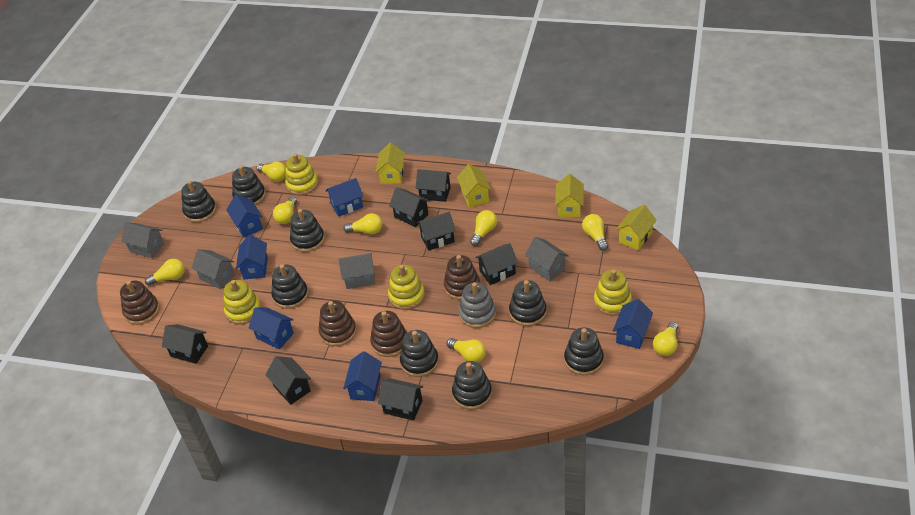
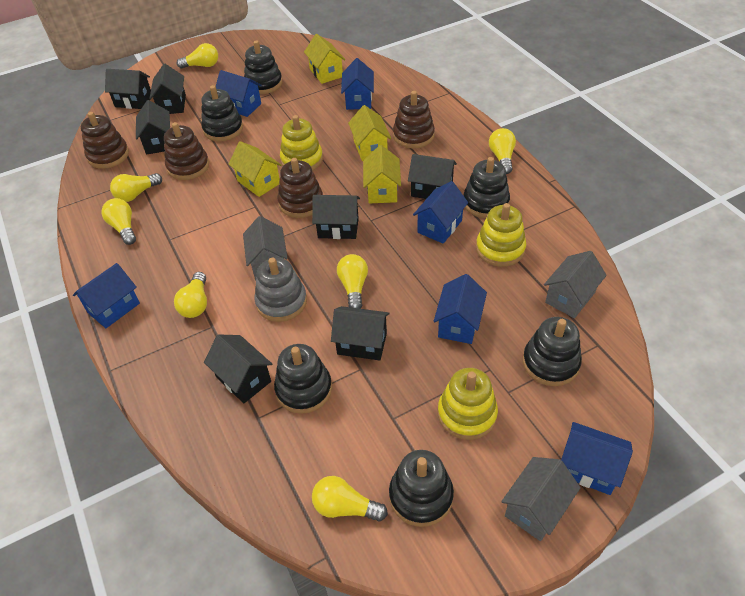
black stacking toy: [181,181,216,222] [232,166,266,205] [272,264,308,309] [290,209,325,252] [400,330,439,377] [452,361,492,410] [509,280,547,326] [564,327,604,375] = 8 -> [201,85,243,142] [244,40,282,94] [274,344,332,414] [389,450,454,527] [463,157,510,218] [523,317,582,386] = 6
grey house: [121,222,164,258] [192,249,235,289] [339,253,375,289] [525,237,569,281] = 4 -> [243,216,288,280] [501,457,581,541] [544,251,607,318] = 3
yellow light bulb: [145,259,185,286] [256,162,286,182] [273,196,297,224] [343,213,382,234] [447,338,486,363] [470,210,497,246] [582,214,608,251] [653,322,678,356] = 8 -> [102,198,136,245] [110,173,162,202] [174,272,207,318] [177,43,218,69] [312,476,388,522] [337,254,368,309] [489,128,516,174] = 7
yellow stacking toy: [224,280,261,324] [285,154,318,195] [388,265,425,310] [594,269,632,316] = 4 -> [280,115,323,171] [438,368,498,440] [476,203,526,267] = 3

